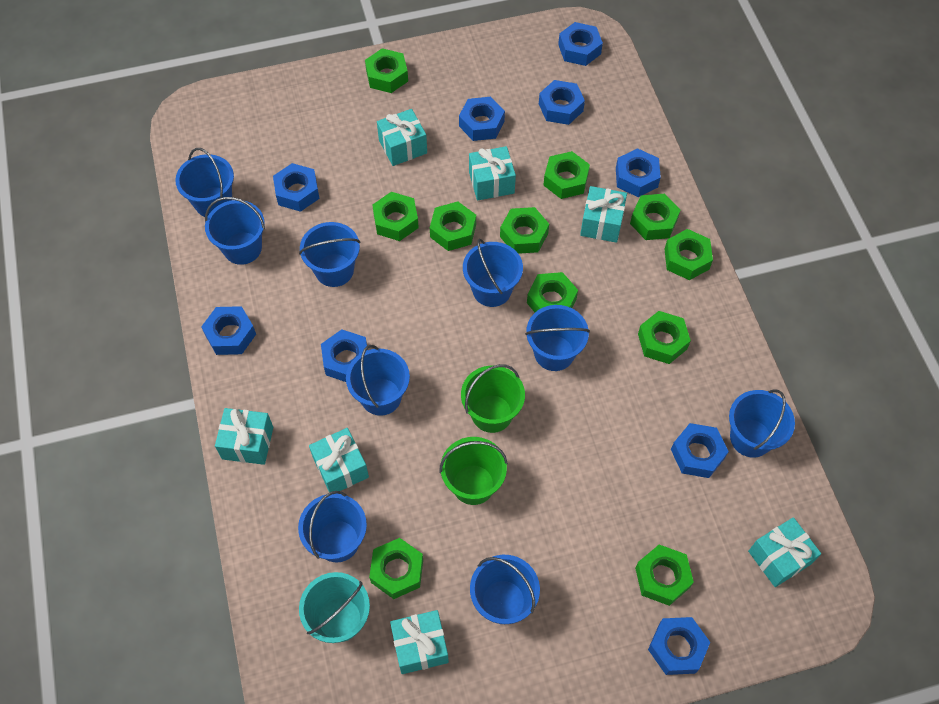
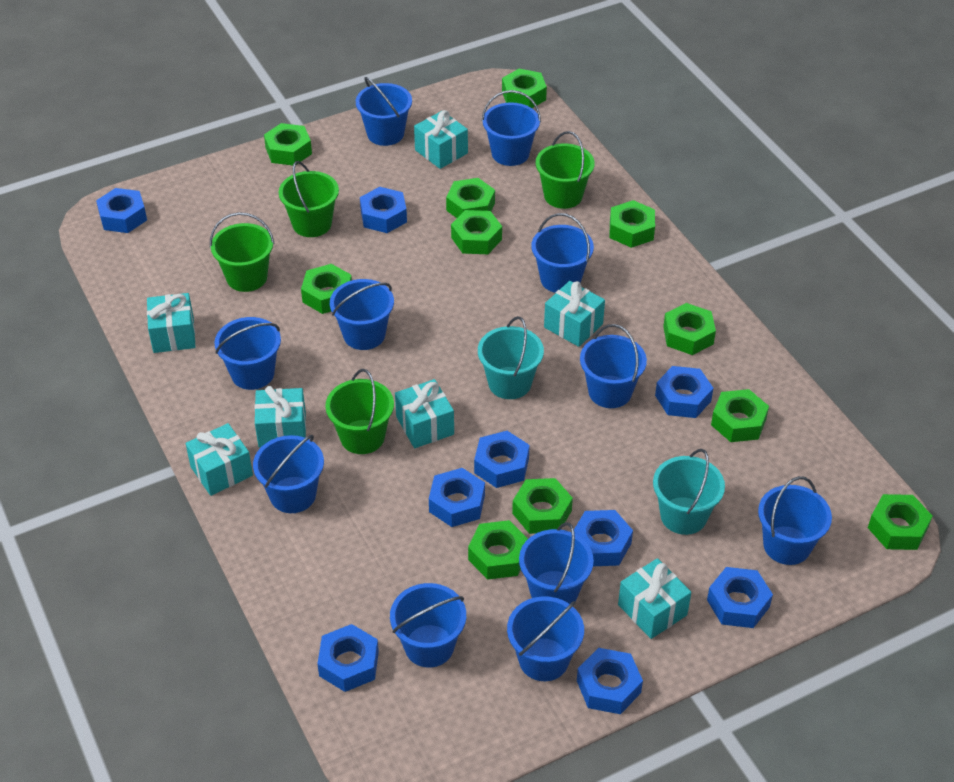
blue bucket: [175,148,234,217] [205,197,265,265] [298,491,367,563] [299,222,361,287] [346,345,410,416] [463,239,523,307] [470,555,540,624] [525,305,590,371] [729,389,795,458] = 9 -> [214,317,281,390] [253,435,324,513] [330,279,394,350] [356,77,412,146] [390,583,466,668] [482,90,541,166] [507,596,584,681] [519,522,594,604] [532,213,594,293] [580,324,647,408] [758,476,832,565] = 11
green bucket: [439,437,508,505] [461,364,525,433] = 2 -> [210,212,274,292] [279,161,339,237] [325,369,394,454] [536,131,595,209] = 4
turquoise bucket: [299,572,370,643] = 1 -> [478,316,544,399] [653,449,725,535] = 2

